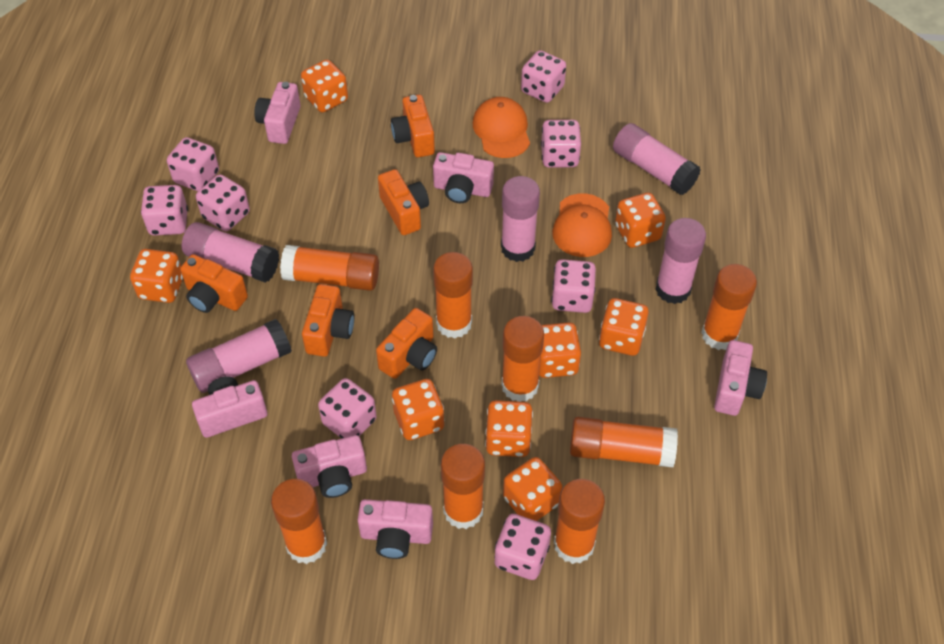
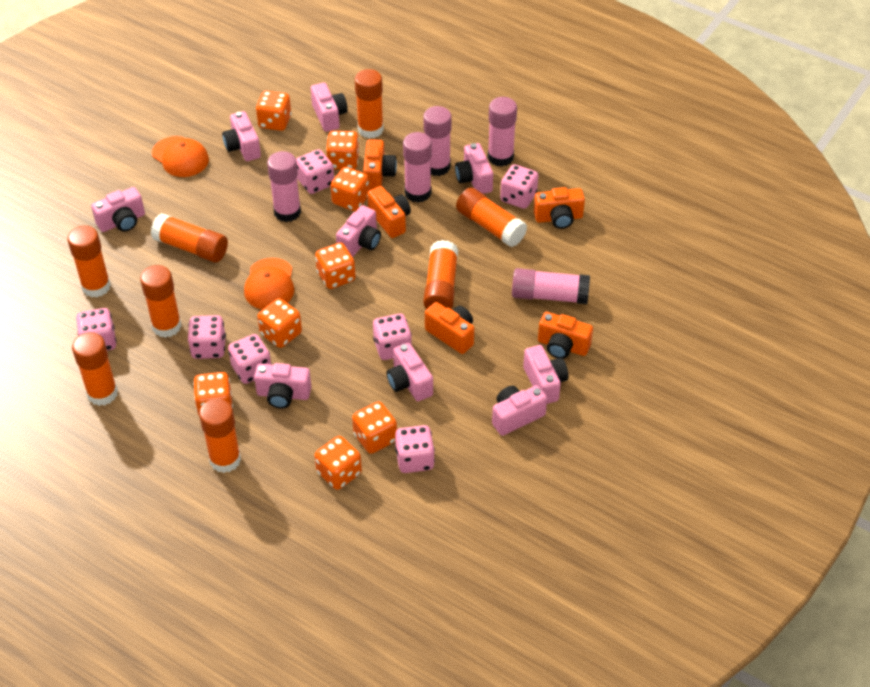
pink camera: [192,376,268,438] [254,82,301,144] [292,435,367,498] [358,499,433,559] [433,152,494,203] [714,340,767,416] = 6 -> [91,187,145,232] [222,111,261,161] [254,363,311,408] [311,83,348,132] [336,205,381,257] [387,342,433,401] [455,143,493,194] [492,385,547,436] [523,345,568,404] = 9
pink dice: [141,185,188,236] [167,137,219,191] [196,174,250,231] [318,378,377,439] [494,514,551,580] [521,50,566,103] [541,120,581,168] [551,259,596,313] = 8 -> [76,308,117,351] [188,315,226,359] [228,334,272,384] [296,149,334,194] [373,313,412,360] [395,425,435,473] [500,164,538,209] = 7

